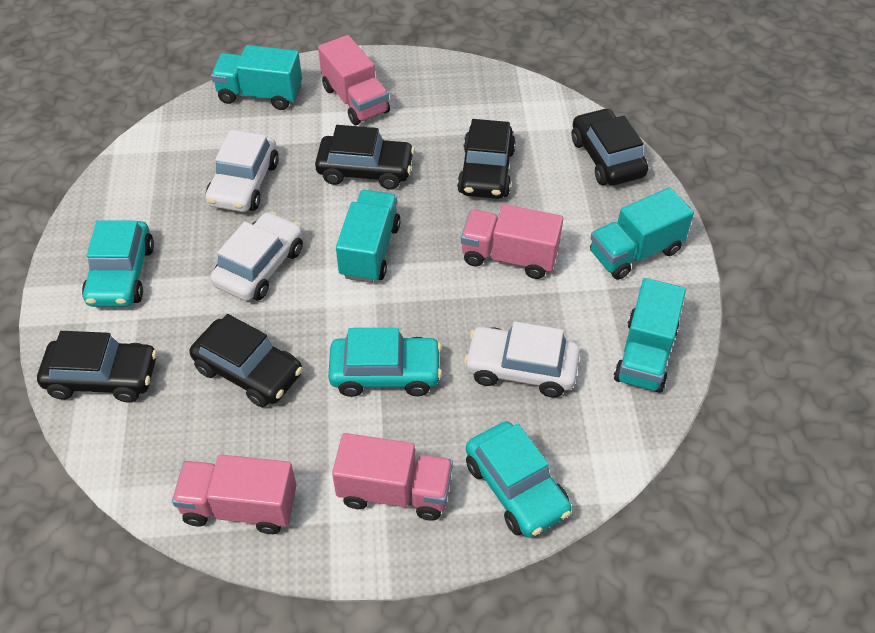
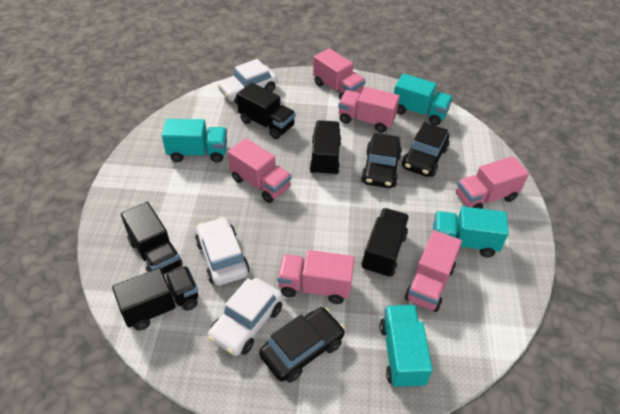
black car: [37,331,157,403] [189,314,303,407] [315,125,415,190] [457,119,516,199] [571,108,648,186] = 5 -> [259,307,345,383] [361,133,402,188] [402,122,449,177] = 3
black truck: none = 0 -> [112,266,198,331] [121,202,183,274] [237,83,296,139] [309,120,341,176] [361,208,409,278] = 5
pink truck: [172,454,296,534] [318,35,390,125] [332,433,453,521] [461,204,563,279] = 4 -> [228,138,291,203] [277,250,355,304] [313,48,366,100] [338,87,400,133] [405,230,462,312] [456,156,529,209] = 6
turquoise car: [82,220,154,307] [328,328,442,397] [466,421,572,538] = 3 -> none = 0

